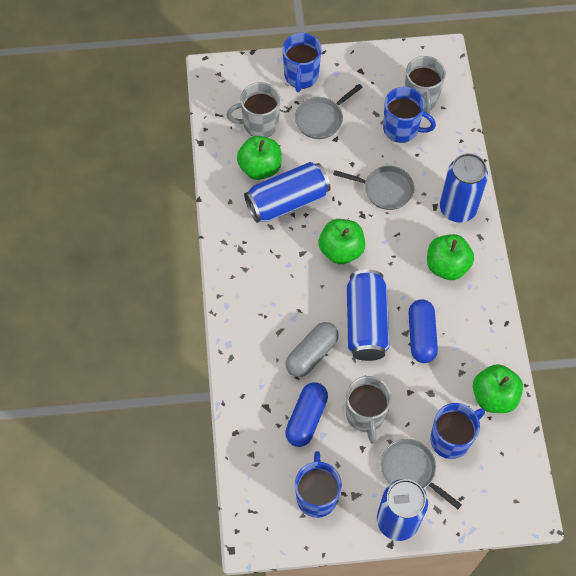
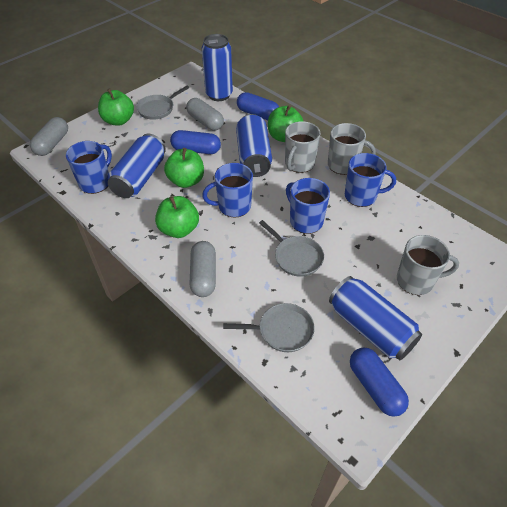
blue capsule: [285,382,328,447] [409,299,438,363] = 2 -> [170,130,221,154] [237,92,279,120] [350,347,409,417] = 3
grey capsule: [286,322,339,377] = 1 -> [30,117,68,156] [186,98,224,130] [189,241,216,297] = 3

